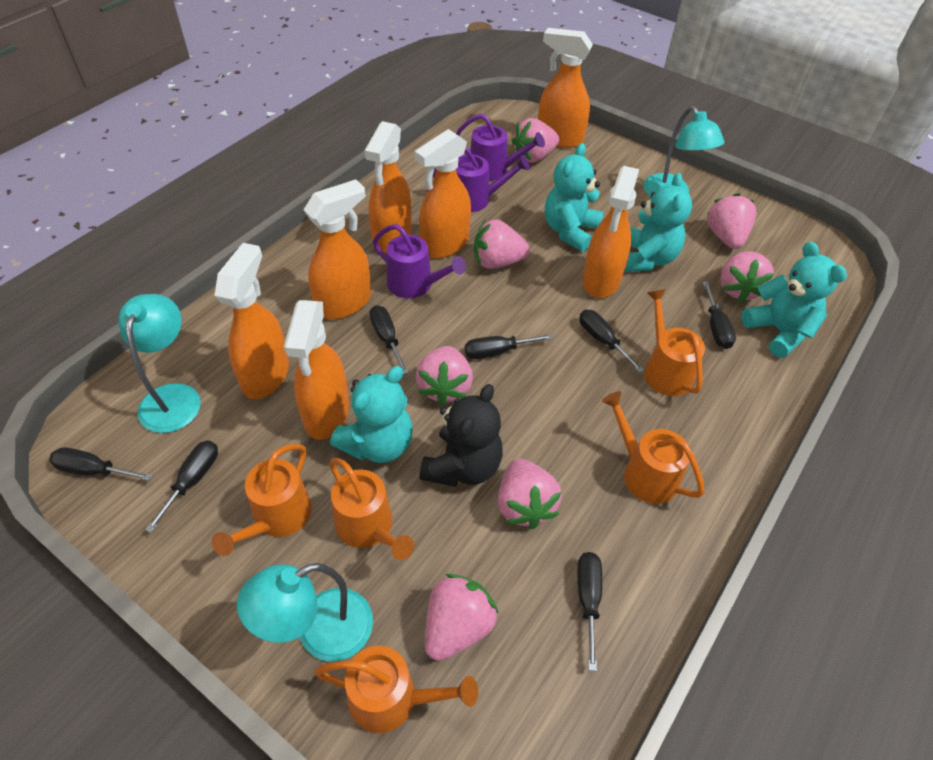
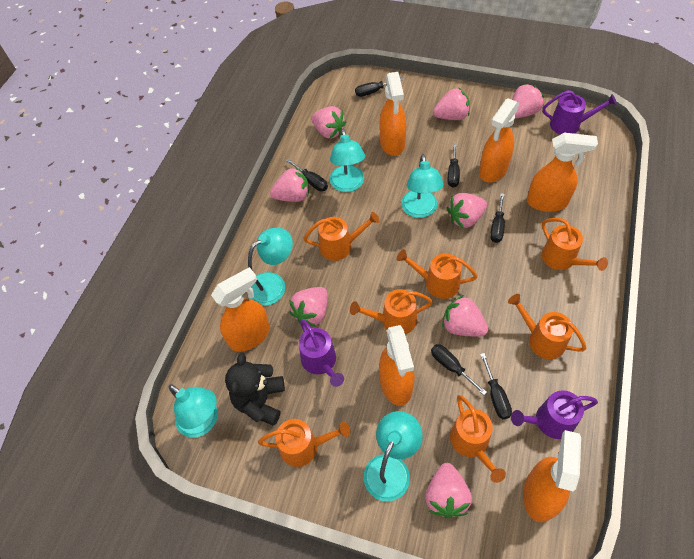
black screwdriver: [49,447,152,481] [145,441,218,533] [369,305,409,375] [465,334,554,359] [577,552,602,671] [579,310,644,373] [702,281,736,349] = 7 -> [286,159,328,191] [355,78,404,97] [431,344,487,395] [448,143,460,187] [480,353,512,419] [490,193,505,243] = 6
orange spray bottle: [215,243,289,399] [284,300,349,440] [304,179,371,319] [364,121,412,253] [414,129,471,258] [538,28,593,148] [583,166,639,298] = 7 -> [211,267,270,352] [379,72,406,156] [379,325,415,406] [479,98,520,182] [523,430,581,522] [527,133,598,212] = 6
orange watering can: [212,444,312,556] [314,646,478,733] [329,458,414,560] [602,391,705,504] [644,289,705,396] = 5 -> [258,419,350,467] [303,212,380,261] [350,289,433,334] [397,249,477,299] [450,395,506,483] [508,294,587,359] [542,218,608,271] = 7
pink strawberry: [416,346,473,406] [425,574,499,661] [474,219,530,269] [498,459,562,529] [512,118,559,163] [707,193,757,249] [720,251,774,303] = 7 -> [270,167,309,202] [289,287,328,327] [311,106,346,139] [425,463,472,518] [433,87,470,120] [442,295,488,337] [447,193,487,229] [512,83,544,119] = 8
turquoise lamp: [118,294,201,433] [237,563,373,662] [643,106,725,197] = 3 -> [169,384,218,438] [247,228,293,306] [330,129,365,192] [364,411,423,502] [401,154,444,218] = 5
turquoise teddy bear: [330,366,413,463] [545,143,603,252] [624,173,692,272] [741,242,847,358] = 4 -> none = 0

